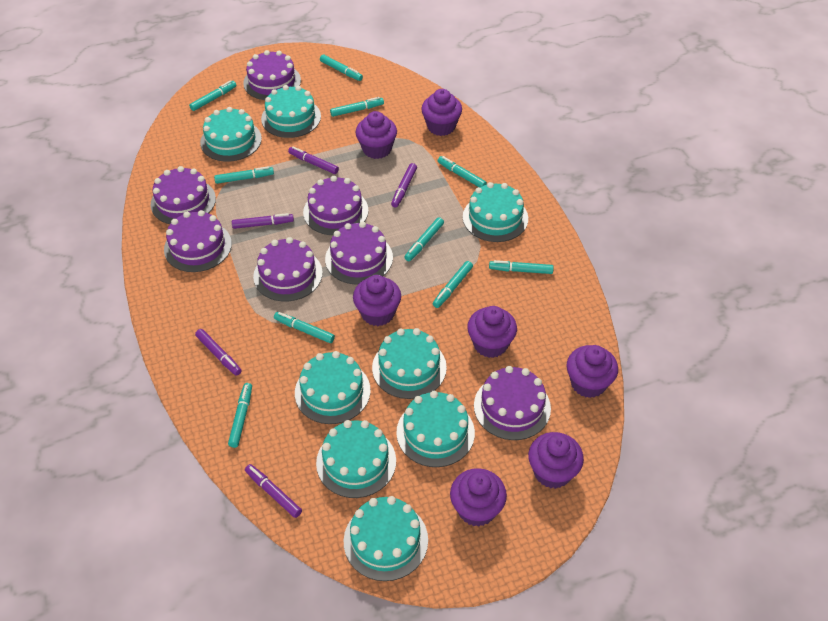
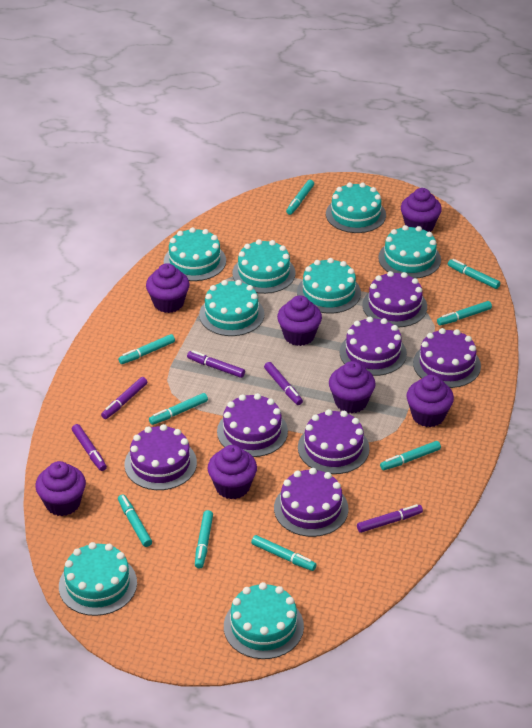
turquoise marker: [189,80,237,111] [214,166,274,184] [228,383,252,448] [274,312,335,343] [320,54,363,81] [330,97,384,117] [404,217,444,261] [433,261,473,308] [438,156,487,187] [489,260,554,274] = 10 -> [118,334,175,364] [118,494,152,547] [149,393,208,425] [195,510,213,569] [251,535,317,571] [286,180,314,215] [380,441,441,470] [437,301,492,325] [448,259,500,289] = 9

